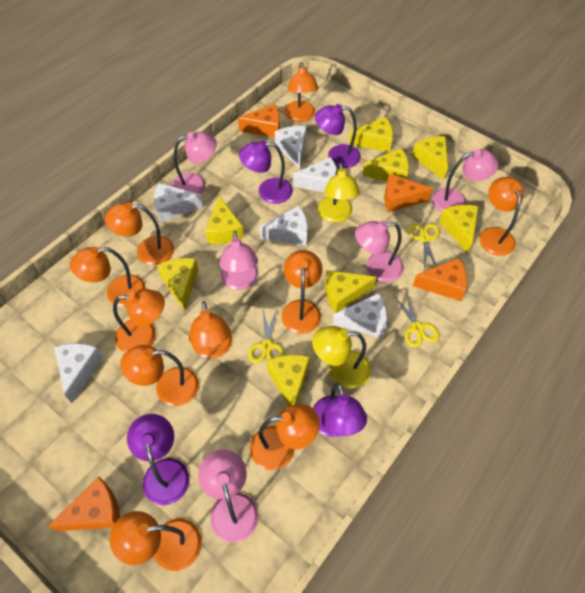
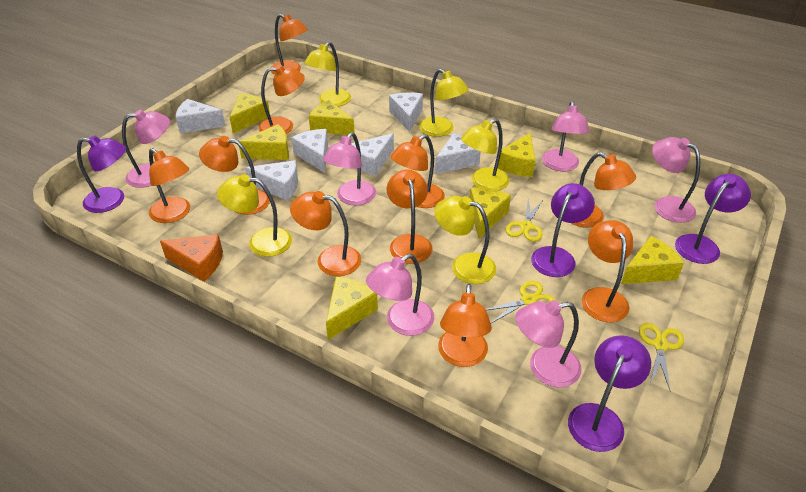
orange cheese: [48,477,120,531] [238,104,280,138] [384,174,433,212] [413,258,467,301] = 4 -> [160,235,223,282] = 1
pink lamp: [171,132,217,194] [198,450,258,542] [219,231,258,290] [355,221,404,282] [432,149,498,212] = 5 -> [122,110,170,188] [323,132,376,205] [366,254,434,336] [515,300,582,388] [542,101,590,171] [652,137,700,223] = 6
yellow cheese: [157,258,198,311] [205,196,244,244] [267,355,310,406] [325,270,377,313] [349,117,393,152] [362,149,409,181] [412,136,448,180] [439,205,479,254] = 8 -> [230,94,270,133] [239,124,289,160] [309,100,355,135] [326,277,378,340] [470,188,511,239] [498,133,536,177] [621,236,684,284] = 7
yellow lamp: [312,326,371,389] [318,163,360,223] = 2 -> [217,174,292,257] [304,42,351,107] [419,69,469,137] [434,196,496,284] [461,119,510,191] = 5

